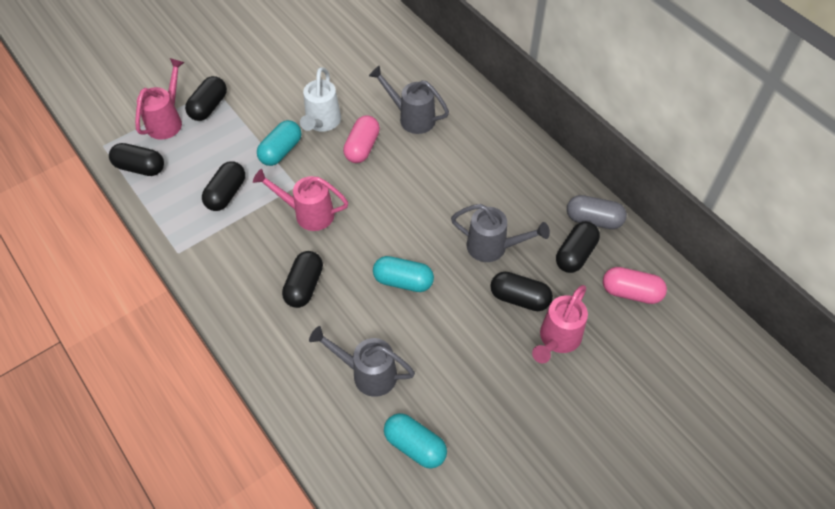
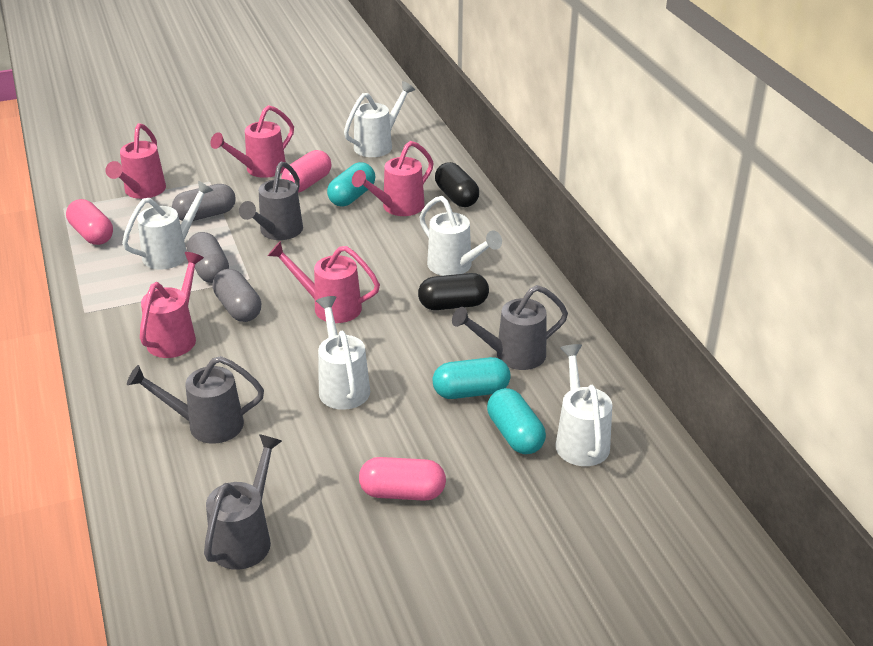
black capsule: [109,143,164,176] [185,76,227,121] [202,161,245,211] [282,251,323,308] [490,272,553,311] [556,222,600,273] = 6 -> [418,273,489,310] [435,162,479,207] = 2
grey capsule: [567,195,627,229] = 1 -> [172,184,236,221] [187,232,229,283] [212,269,261,322] = 3
grey watering can: [309,326,415,397] [369,66,449,134] [451,204,550,262] = 3 -> [127,356,264,444] [204,434,282,570] [239,162,303,240] [452,285,568,370] = 4
pink capsule: [343,115,380,163] [603,267,667,304] = 2 -> [66,199,113,245] [281,150,332,192] [359,457,446,501] = 3
pink watering can: [135,58,185,140] [253,169,348,231] [532,285,588,364] = 3 -> [106,123,166,199] [140,252,204,358] [210,105,294,178] [268,241,380,323] [352,141,433,216] = 5
white watering can: [300,67,341,132] = 1 -> [122,180,213,269] [316,296,370,410] [344,81,415,157] [419,196,502,276] [555,344,612,466] = 5

